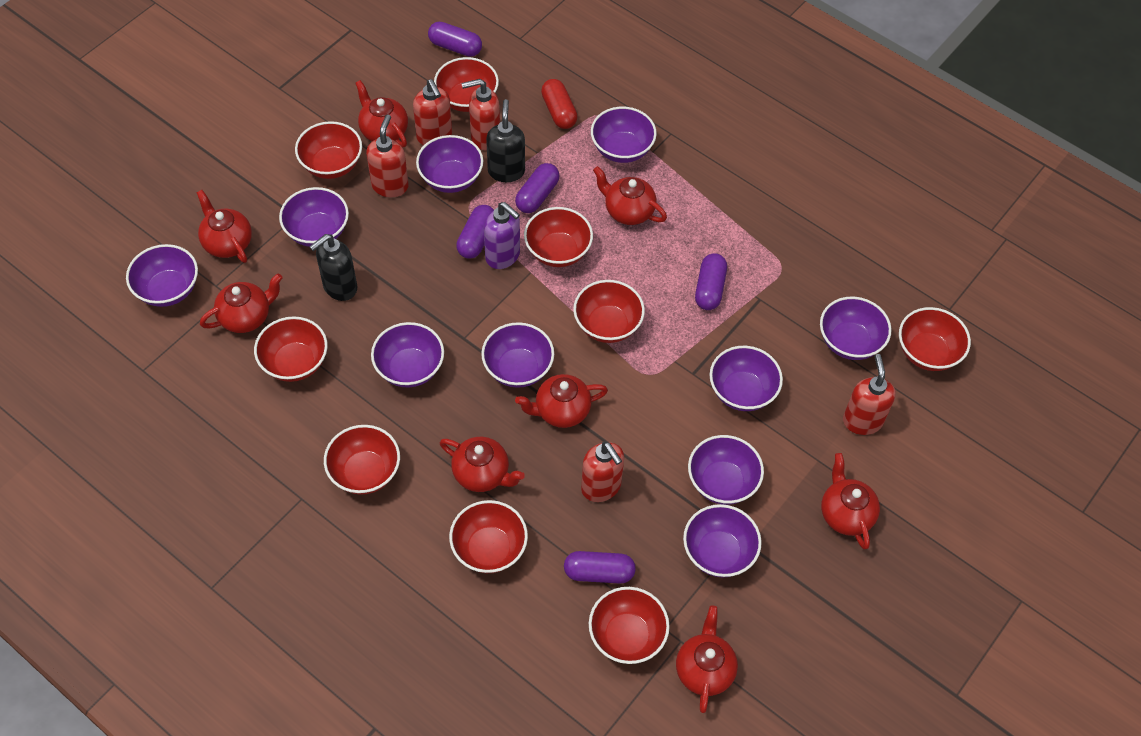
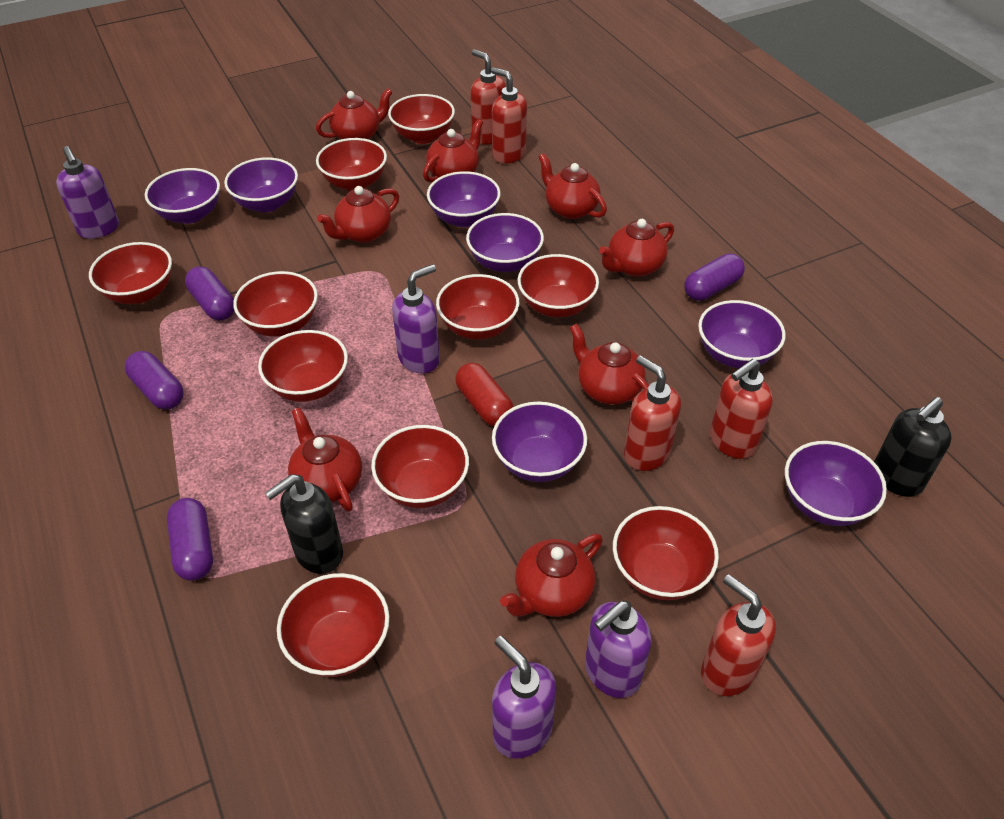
purple bowl: [126,244,198,307] [279,187,349,247] [371,322,444,387] [416,135,483,193] [481,322,554,388] [591,107,657,163] [683,504,762,577] [688,435,764,505] [710,346,783,411] [820,297,891,360] = 10 -> [145,168,220,224] [224,157,298,212] [427,171,500,227] [466,213,544,272] [492,402,587,482] [698,300,786,368] [785,441,887,526] = 7
purple capsule: [428,22,482,57] [456,205,494,259] [515,163,559,213] [564,551,636,584] [695,253,727,310] = 5 -> [125,351,184,410] [167,498,213,581] [185,267,235,320] [685,253,745,301] = 4
purple soap dispenser: [484,202,520,269] = 1 -> [56,146,119,239] [392,264,440,374] [492,636,557,759] [585,601,652,698] = 4
red bowl: [254,316,328,382] [295,121,362,179] [324,425,400,495] [434,57,499,112] [449,500,528,573] [524,207,593,267] [573,280,645,343] [589,587,670,664] [899,307,971,371] = 9 -> [89,242,172,304] [233,271,318,337] [258,330,348,402] [277,573,389,677] [316,138,387,191] [371,425,469,508] [388,94,455,144] [436,274,519,340] [518,254,599,317] [613,506,719,600] = 10

